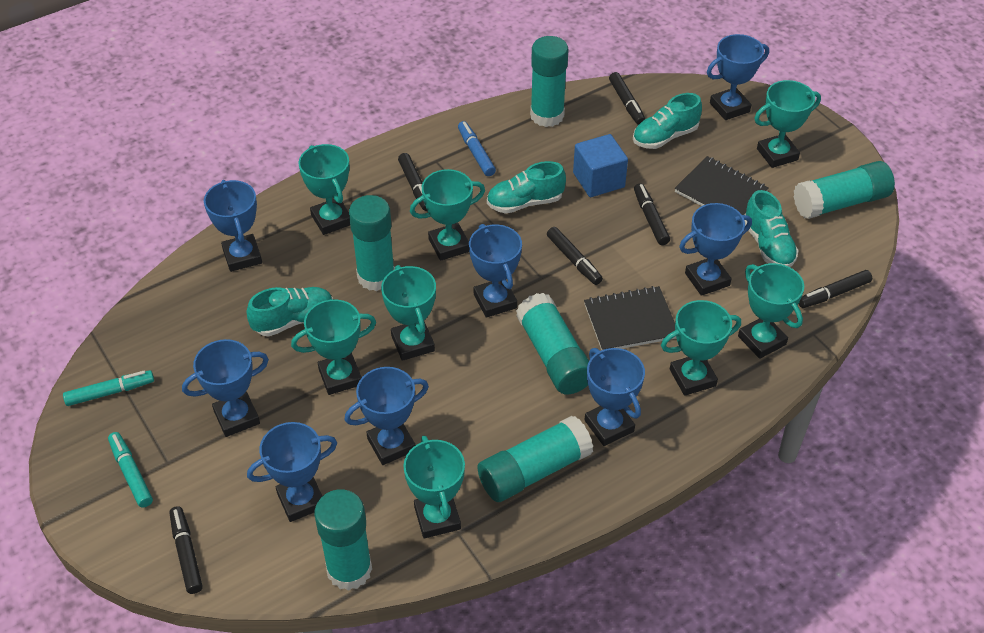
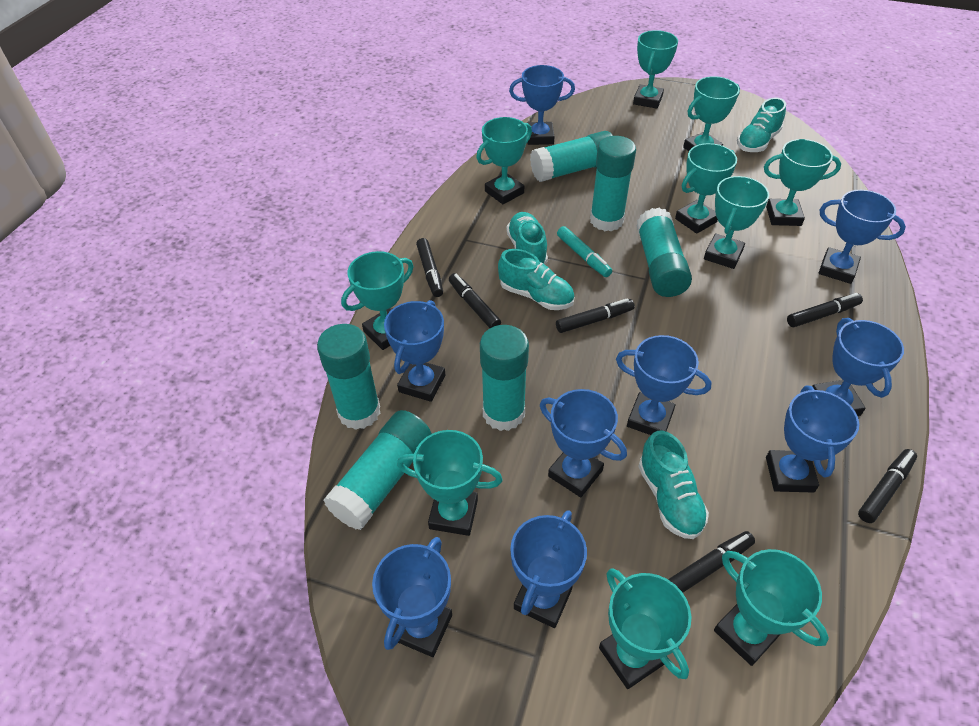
black notebook: [584,286,676,350] [675,156,769,215] = 2 -> none = 0
blue cube: [573,134,628,197] = 1 -> none = 0
blue marker: [458,121,496,176] = 1 -> none = 0
blue trophy: [182,339,269,437] [204,180,262,272] [247,422,337,522] [345,367,429,465] [469,224,522,318] [585,348,645,446] [679,203,752,296] [707,34,769,120] = 8 -> [372,537,452,657] [384,300,445,402] [509,65,575,145] [510,510,587,628] [540,389,627,497] [616,335,712,435] [766,385,859,493] [812,318,904,416] [818,190,906,284] = 9
turquoise marker: [63,370,154,406] [108,432,153,508] = 2 -> [557,226,612,277] = 1
turquoise trophy: [291,299,376,395] [299,144,350,235] [381,265,436,361] [403,436,465,538] [410,169,485,261] [661,300,741,396] [738,263,804,359] [754,80,821,168] = 8 -> [341,251,414,350] [397,430,503,536] [476,117,532,204] [599,568,691,689] [633,30,678,109] [675,143,737,234] [683,76,740,151] [704,176,769,269] [714,549,829,666] [764,139,841,226] = 10

